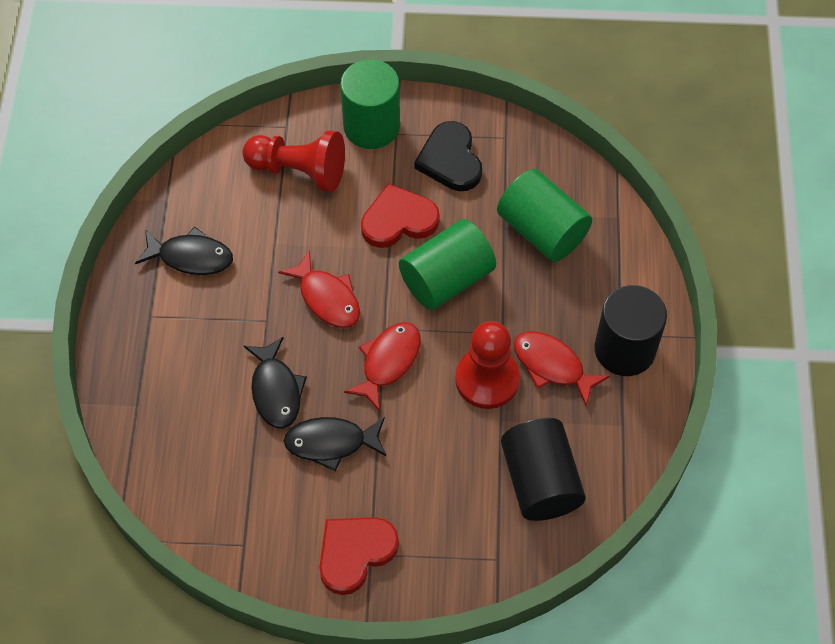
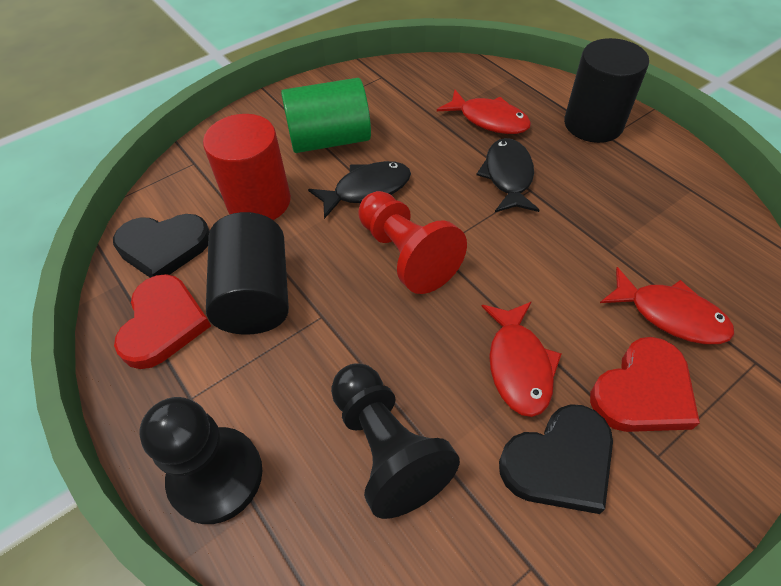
black fish: [135,227,233,275] [244,337,307,428] [284,417,387,471] = 3 -> [308,161,411,219] [476,138,540,212] = 2
black heart: [415,121,482,191] = 1 -> [113,214,210,278] [499,404,613,514] = 2
black pawn: none = 0 -> [139,397,262,524] [331,363,460,519] = 2
green cylinder: [340,59,400,149] [399,219,496,310] [497,169,592,262] = 3 -> [281,78,371,153] = 1
red cylinder: none = 0 -> [203,114,291,220] = 1
red pawn: [242,131,345,192] [455,321,520,409] = 2 -> [358,191,467,294] = 1

